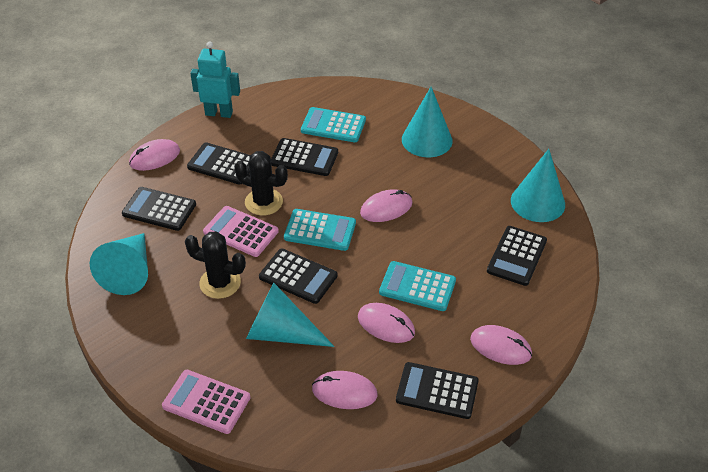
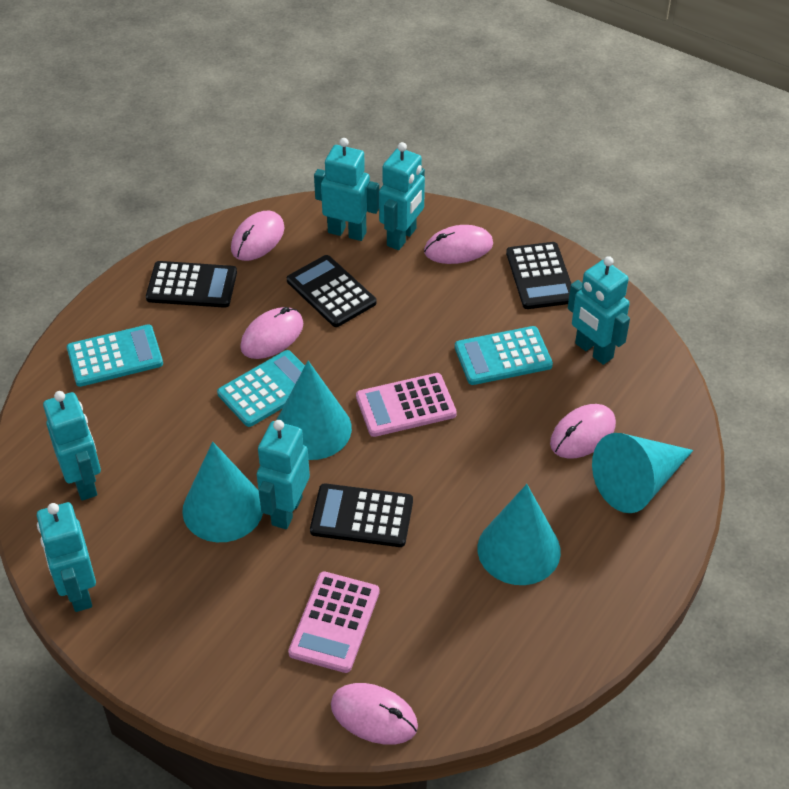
black cactus: [185,231,246,299] [234,151,288,216] = 2 -> none = 0
black calculator: [122,187,196,231] [187,143,251,185] [259,249,337,304] [271,138,338,176] [396,362,479,419] [487,226,547,286] = 6 -> [146,261,237,308] [287,255,377,327] [310,483,413,547] [506,242,571,309] = 4
turquoise robot: [190,41,240,118] = 1 -> [37,502,96,612] [43,391,101,501] [257,420,310,529] [314,138,379,241] [379,142,425,250] [568,256,630,365] = 6

